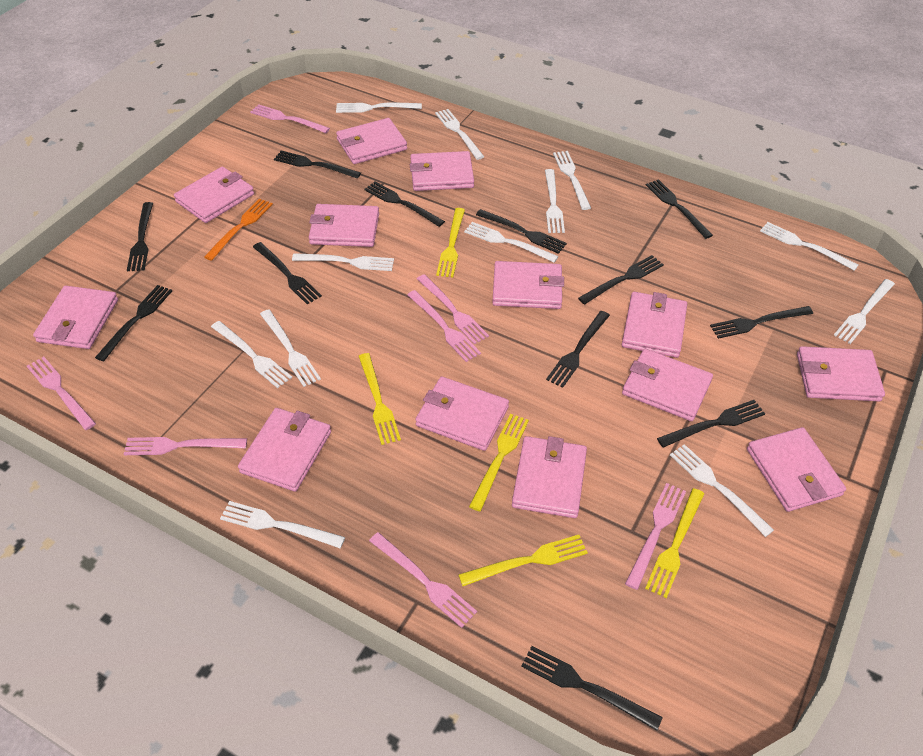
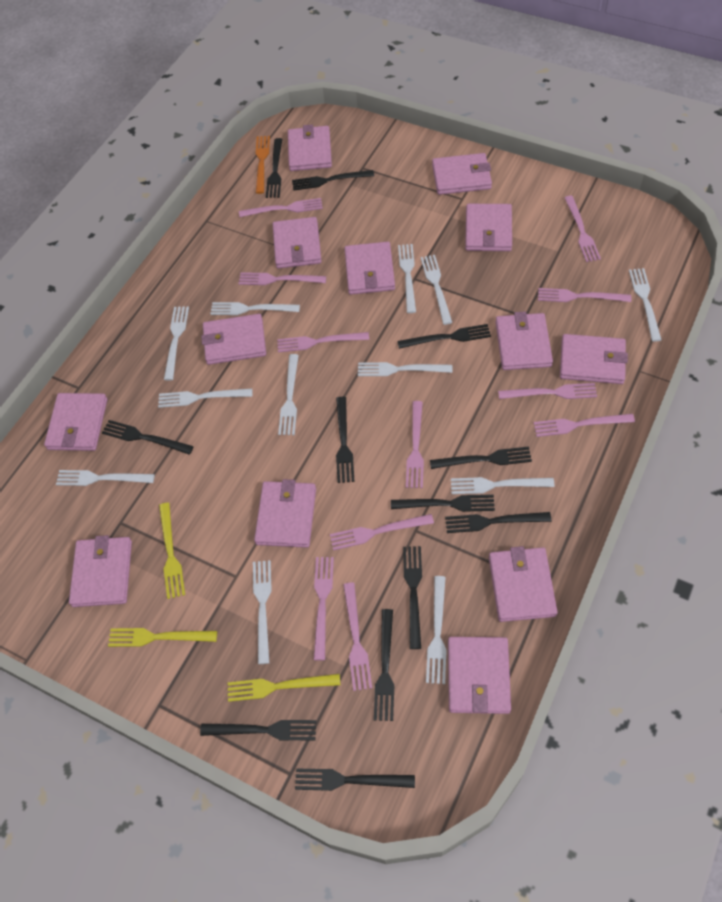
pink fork: [27,357,96,430] [124,437,247,455] [250,104,330,133] [369,532,477,628] [407,290,481,362] [417,274,489,344] [625,483,686,590] = 7 -> [238,272,326,285] [239,198,323,217] [277,332,369,352] [314,557,334,661] [330,514,434,550] [343,583,372,691] [406,401,424,488] [498,383,597,399] [534,414,635,437] [538,288,631,302] [564,196,601,262] = 11
yellow fork: [358,353,401,445] [436,208,465,277] [458,535,588,586] [469,414,529,511] [645,488,704,598] = 5 -> [108,628,217,647] [159,503,185,599] [228,674,340,702] = 3

